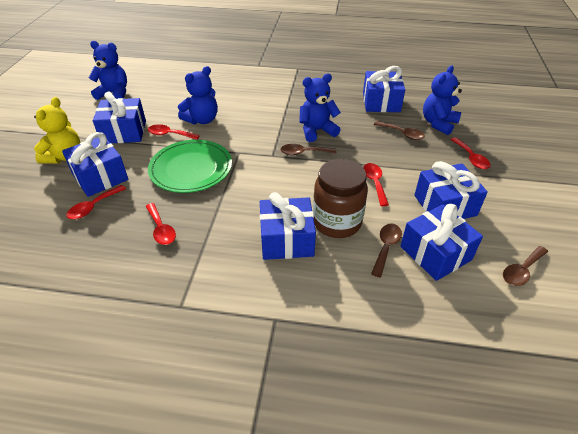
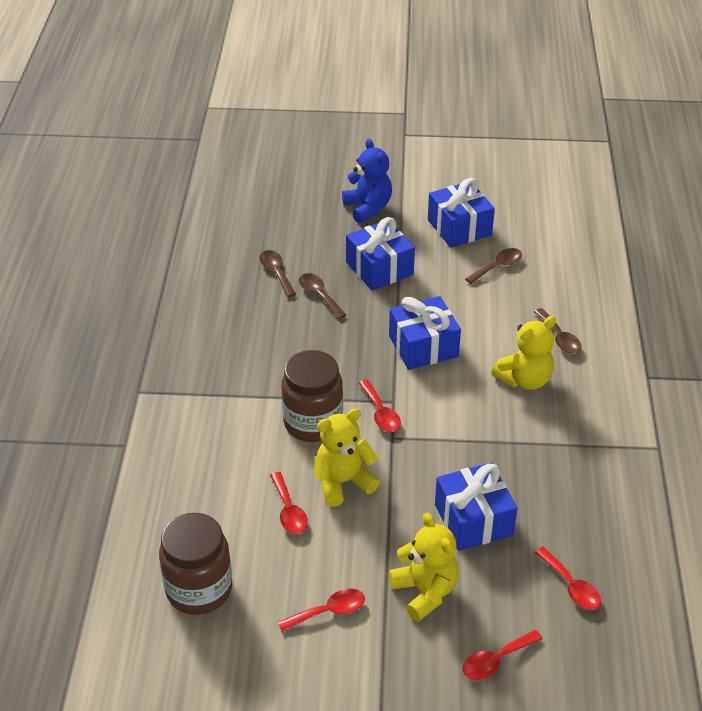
blue gift: [62,132,129,197] [93,92,146,143] [260,192,316,260] [363,66,405,112] [400,204,483,281] [414,161,488,219] = 6 -> [346,217,415,291] [389,296,461,370] [428,178,495,248] [435,462,518,551] = 4
blue teddy bear: [89,41,127,100] [178,66,218,124] [299,74,341,142] [423,65,462,135] = 4 -> [342,139,392,223] = 1
brown jar: [313,159,368,238] = 1 -> [159,513,232,615] [281,350,343,442] = 2
green plate: [148,140,232,193] = 1 -> none = 0
yellow teddy bear: [34,97,80,164] = 1 -> [315,409,380,507] [389,513,459,622] [491,316,556,390] = 3

